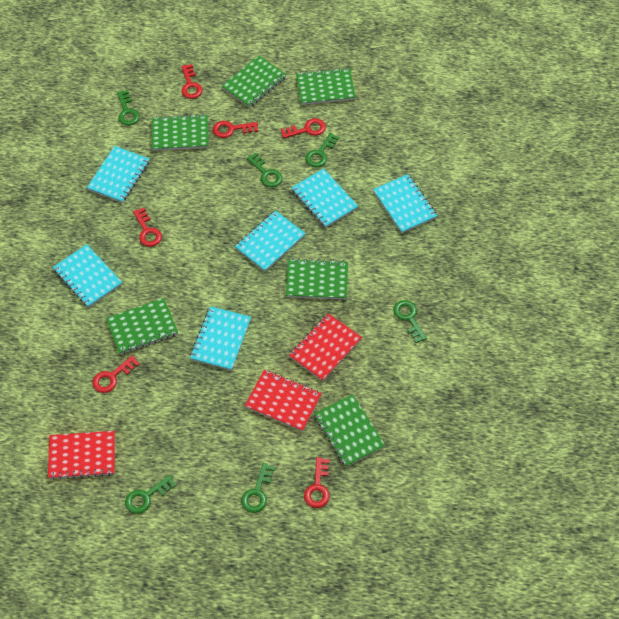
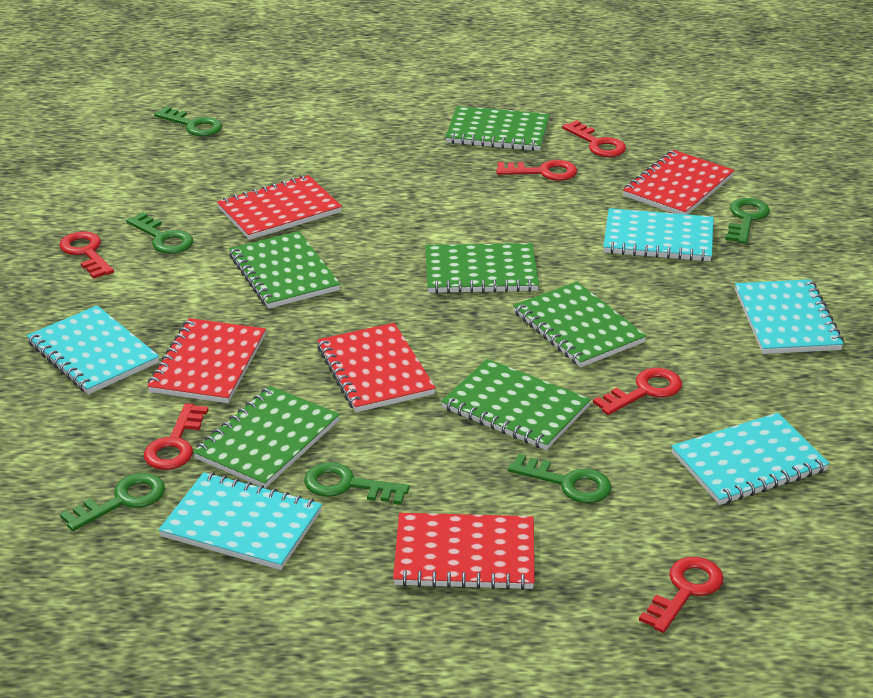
red notebook: [48,431,115,480] [245,370,322,432] [289,313,362,381] = 3 -> [147,318,266,403] [217,175,342,240] [317,323,436,412] [393,513,535,590] [623,150,735,215] = 5
turquoise notebook: [53,244,122,308] [87,146,150,203] [190,306,251,371] [235,211,306,272] [291,168,358,228] [373,174,437,233] = 6 -> [27,305,159,394] [159,472,322,570] [603,208,714,262] [671,413,830,505] [735,279,844,354] = 5

